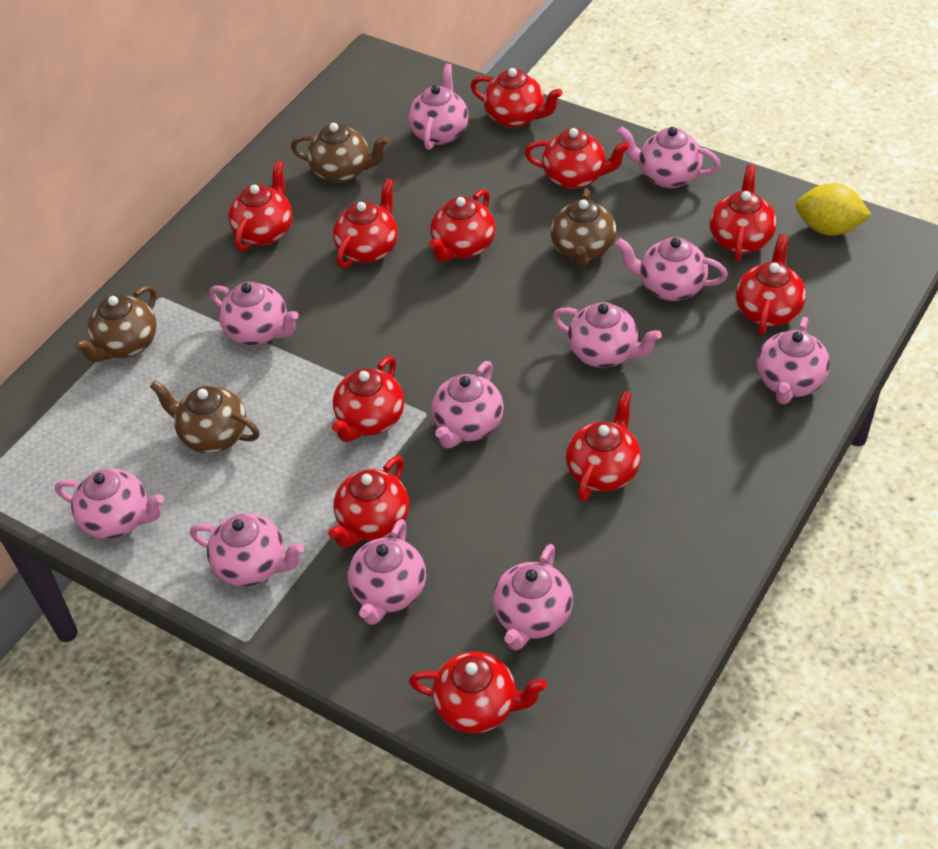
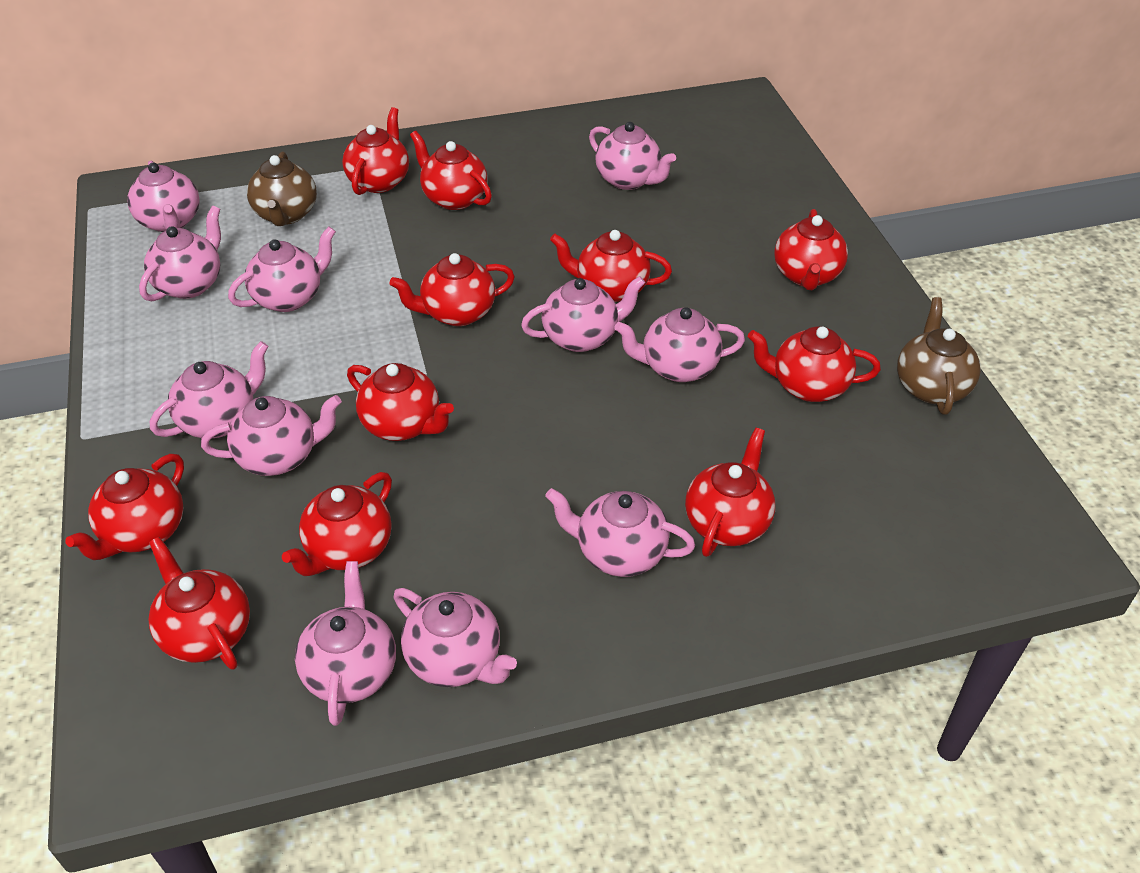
brown teapot: [74,285,157,362] [150,381,260,453] [291,123,389,183] [551,189,617,267] = 4 -> [247,152,317,226] [897,297,981,415] = 2
yellow lemon: [796,183,872,236] = 1 -> none = 0

